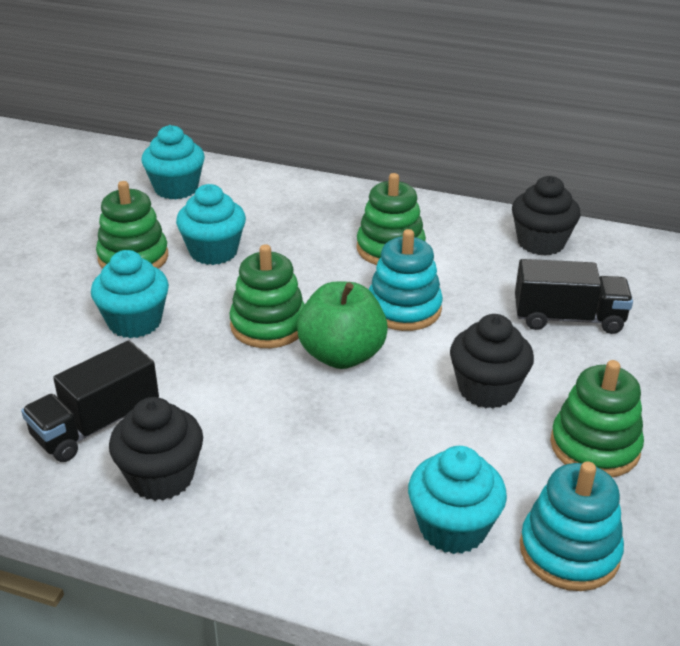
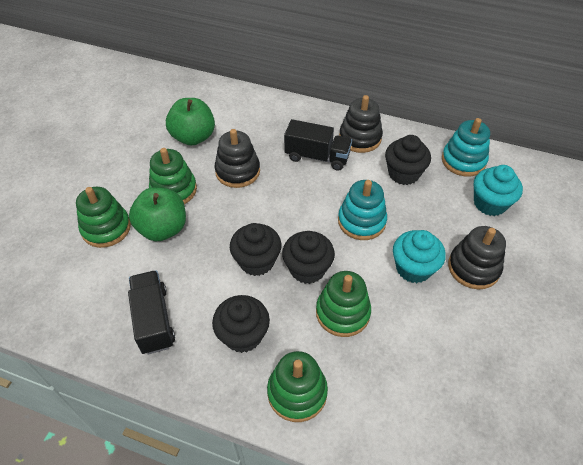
black cupcake: [109,397,203,501] [450,314,534,409] [512,176,580,255] = 3 -> [212,295,270,353] [230,223,281,276] [282,231,335,284] [385,135,431,185] = 4
black stacking toy: none = 0 -> [214,129,260,188] [339,95,383,153] [448,226,506,290] = 3
green apple: [297,281,388,369] = 1 -> [129,187,186,241] [166,98,215,145] = 2
turquoise cupcake: [91,250,169,338] [141,125,205,199] [176,184,246,265] [408,446,507,554] = 4 -> [393,230,446,283] [474,165,523,216] = 2

